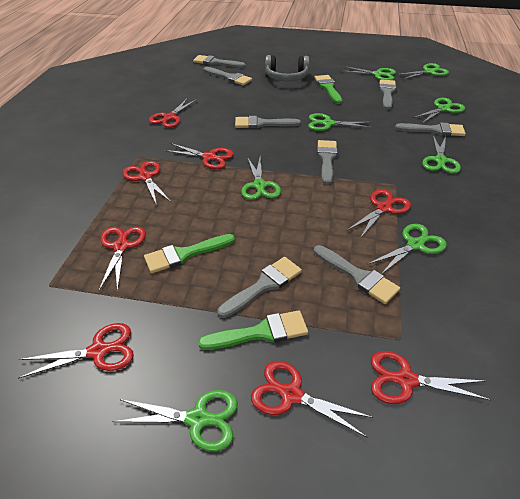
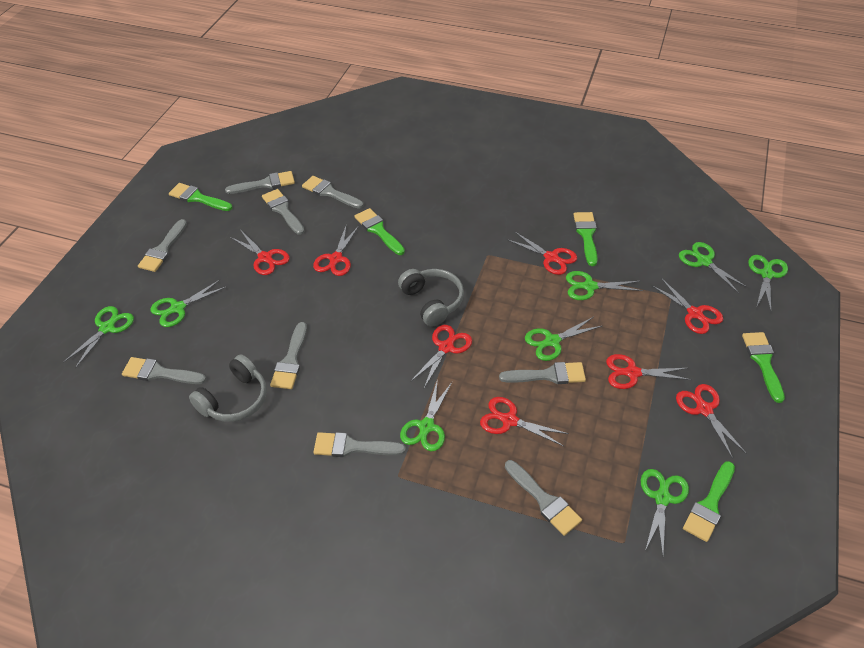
green brush: [144,234,235,273] [198,310,308,350] [315,75,342,104] = 3 -> [169,183,233,211] [354,208,405,255] [574,212,598,266] [683,461,735,542] [742,332,785,403] = 5
grey brush: [193,55,246,68] [204,67,252,86] [218,257,302,318] [235,116,301,129] [314,245,400,304] [317,140,338,185] [379,79,396,110] [395,122,466,136] = 8 -> [122,357,206,384] [138,219,187,272] [225,171,295,194] [262,189,305,235] [270,322,307,389] [302,176,363,209] [313,432,406,457] [499,362,586,384] [505,460,582,536] = 9
grey headphones: [265,55,309,81] = 1 -> [189,354,267,422] [398,269,464,327] = 2

